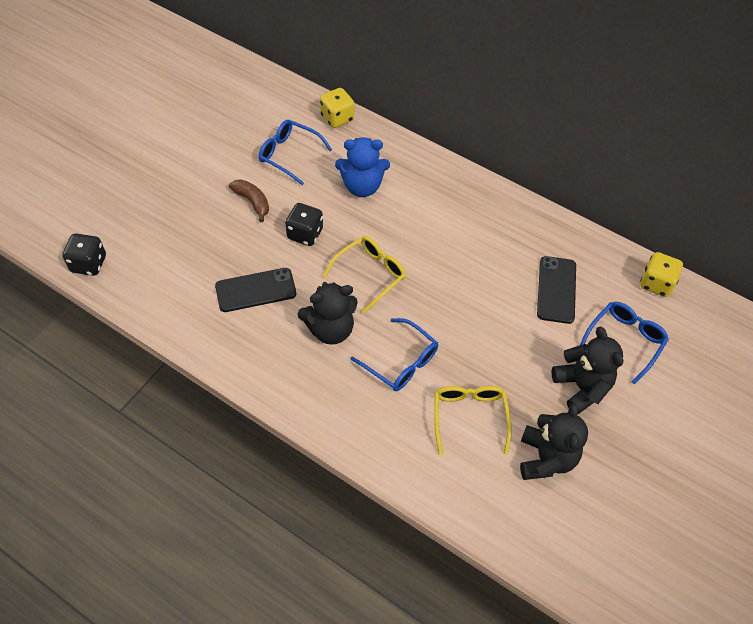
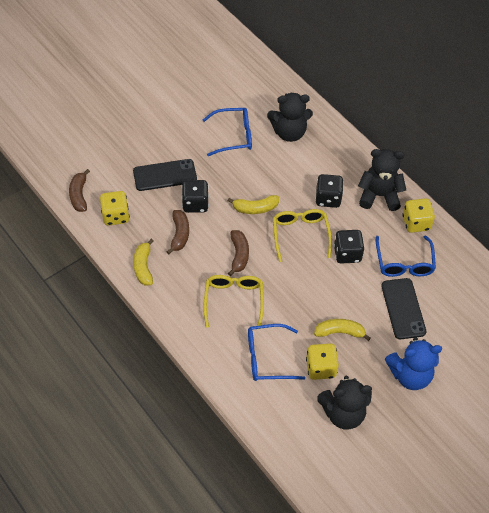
black dice: [62,234,106,276] [285,203,323,246] = 2 -> [182,180,209,213] [315,174,344,208] [334,230,364,264] = 3
brown banana: [229,179,269,222] = 1 -> [69,169,90,212] [166,210,189,254] [228,230,249,276] = 3
yellow banana: none = 0 -> [133,239,154,286] [228,195,279,214] [314,319,371,341] = 3
yellow dice: [320,88,354,128] [640,252,683,297] = 2 -> [100,191,130,226] [306,343,339,380] [402,198,435,233] = 3

